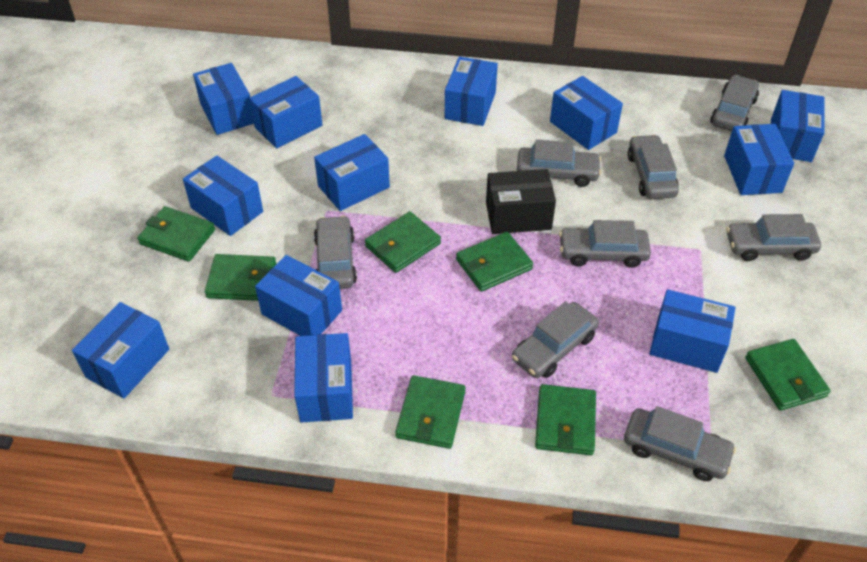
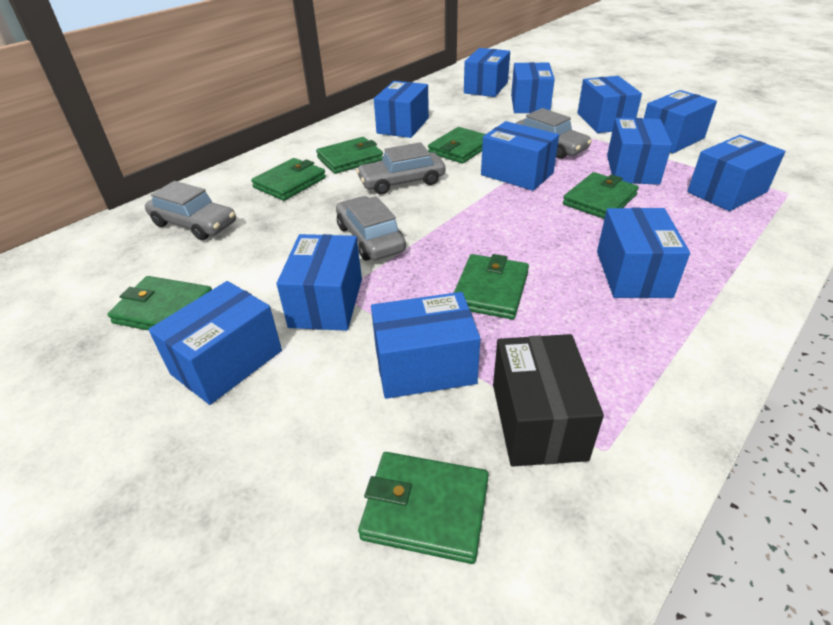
grey car: [314,215,357,289] [512,301,599,378] [517,139,601,187] [559,220,651,268] [624,406,736,481] [628,134,679,199] [710,75,759,131] [727,214,821,261] = 8 -> [145,181,236,240] [336,196,406,261] [356,142,445,195] [516,108,592,159] = 4

